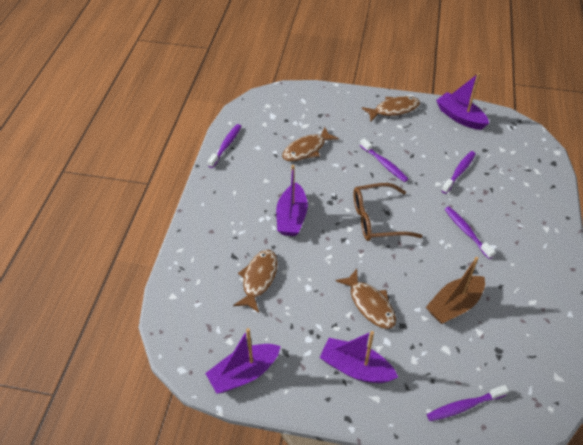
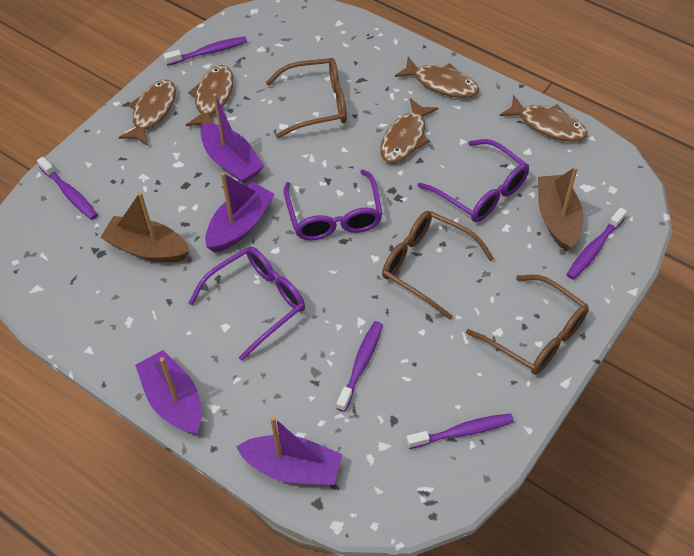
brown boat: [426,257,485,324] = 1 -> [100,192,190,262] [538,166,584,251] = 2
brown fish: [233,250,278,313] [282,127,339,161] [335,269,396,329] [362,96,420,121] = 4 -> [118,80,176,146] [186,65,233,126] [380,98,439,163] [395,57,479,98] [500,95,588,142] = 5
brown glasses: [353,183,422,241] = 1 -> [266,58,347,138] [382,211,494,320] [466,275,589,375] = 3
purple glasses: none = 0 -> [189,247,305,361] [283,169,383,240] [417,139,529,222] = 3

